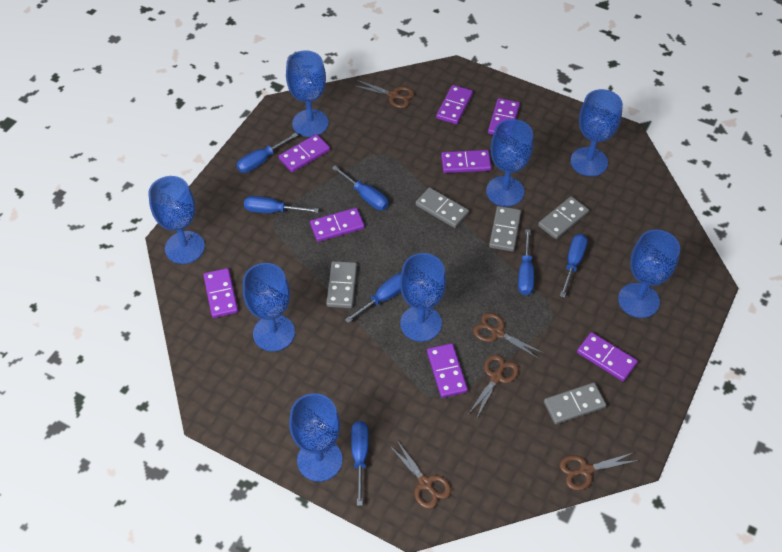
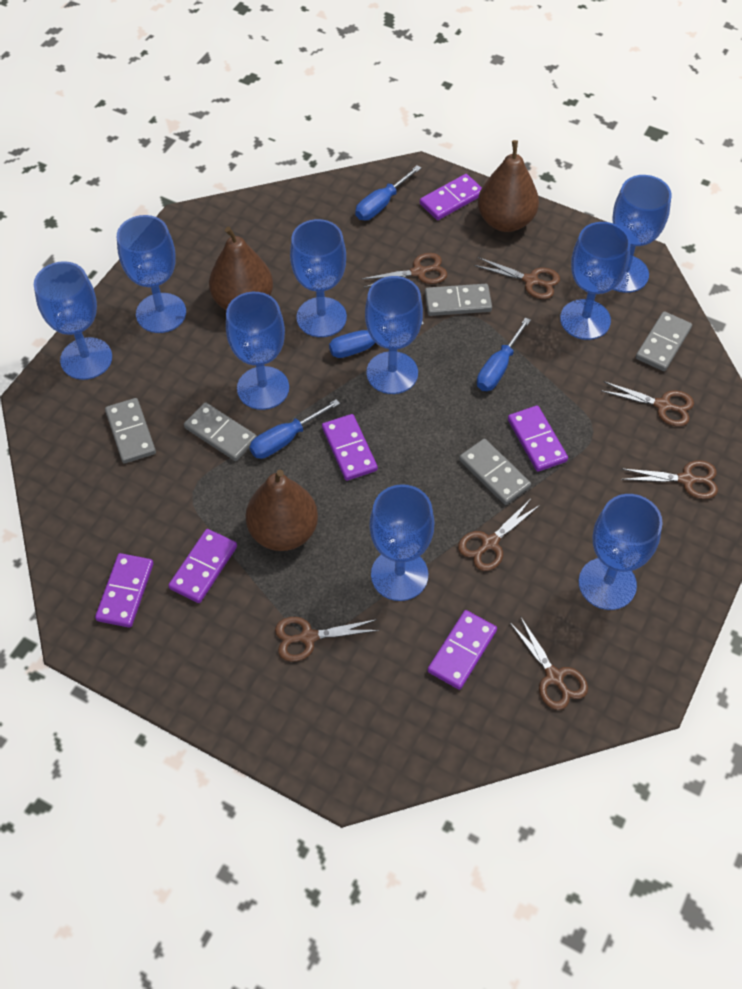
blue goblet: [148,176,205,264] [243,263,295,352] [286,51,328,137] [289,393,342,482] [400,253,446,342] [486,119,533,207] [570,89,623,176] [618,230,680,318] = 8 -> [34,261,112,380] [117,215,186,333] [226,292,289,410] [290,219,347,337] [365,276,423,394] [369,484,435,601] [560,222,631,340] [579,494,663,610] [612,175,672,293] = 9
blue screwdriver: [236,133,298,173] [244,196,319,213] [332,166,389,210] [345,273,401,323] [351,421,369,506] [518,229,534,295] [560,234,588,298] = 7 -> [249,399,340,459] [329,321,424,358] [355,165,421,220] [477,317,531,391] = 4
brown pear: none = 0 -> [209,227,273,310] [246,470,318,551] [478,140,539,232] = 3
brown scissors: [353,80,414,108] [389,440,451,509] [469,354,519,418] [473,313,543,360] [560,452,639,491] = 5 -> [275,617,380,662] [362,253,447,288] [458,499,540,571] [474,257,560,299] [510,616,588,710] [602,381,694,427] [621,460,718,499] = 7
purple domino: [203,268,238,318] [278,134,330,172] [310,208,365,242] [427,343,468,398] [436,85,473,124] [441,150,491,173] [488,98,520,135] [577,332,638,381] = 8 -> [95,553,154,628] [168,529,237,603] [322,414,378,481] [420,174,482,220] [428,610,497,690] [508,405,568,472] = 6

